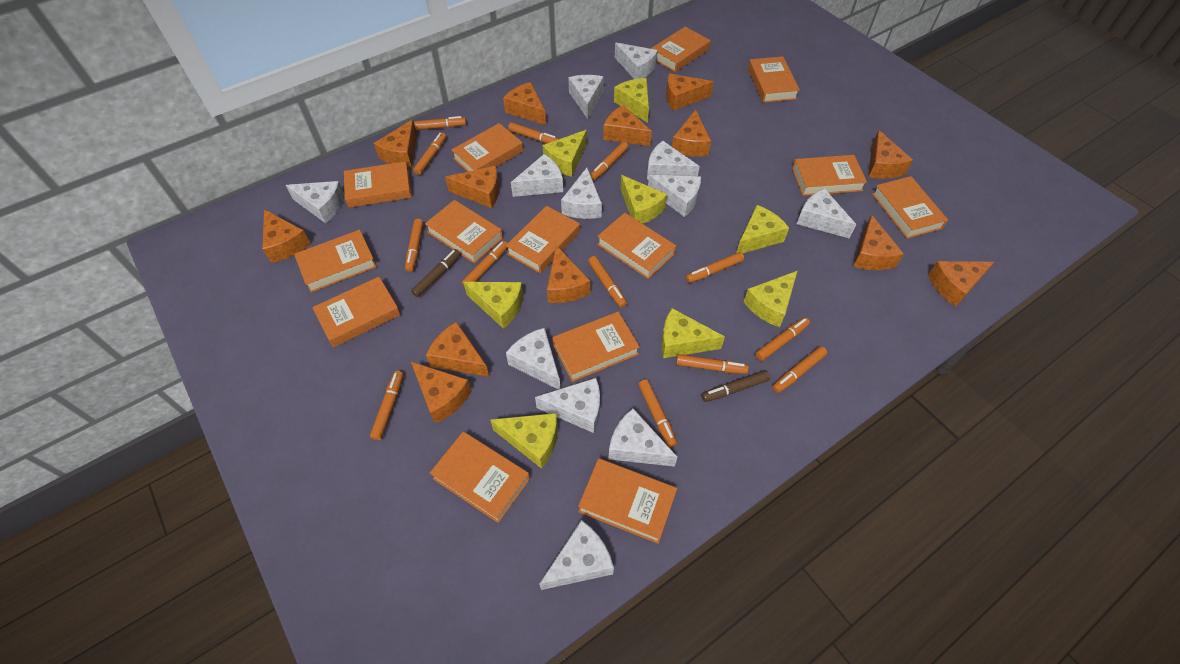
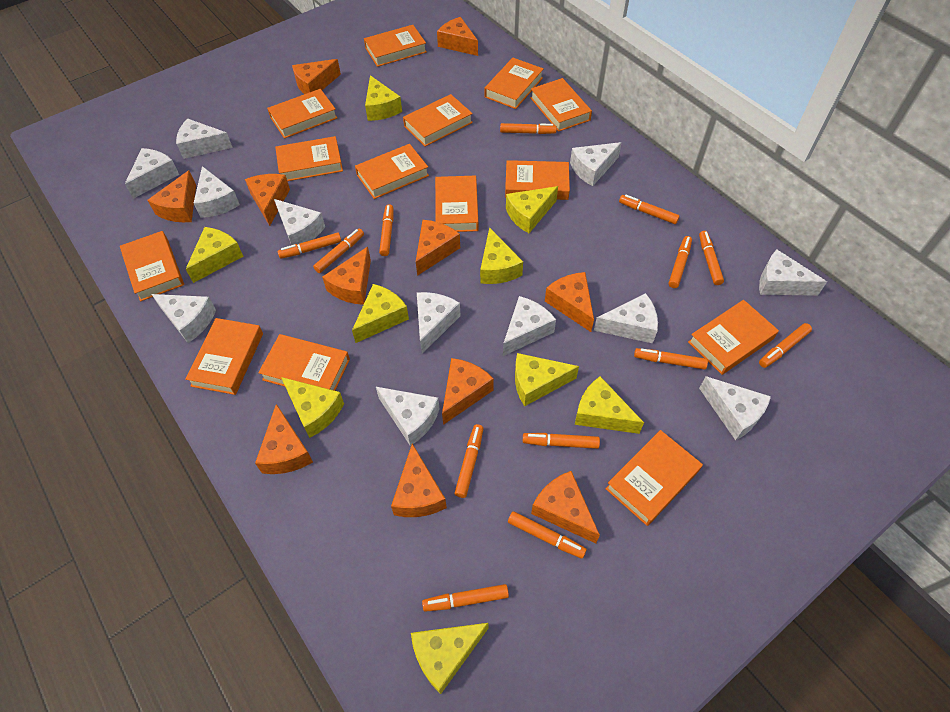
brown marker: [411,249,461,297] [701,370,770,402] = 2 -> none = 0
orange cheese: [262,209,311,263] [374,119,417,167] [411,362,472,424] [426,322,489,377] [445,166,499,208] [503,82,546,125] [547,245,590,303] [603,105,652,146] [666,73,714,111] [672,110,711,157] [853,215,904,270] [868,130,913,179] [928,261,994,307] = 13 -> [147,170,196,222] [245,174,290,226] [255,404,313,474] [292,59,341,94] [322,247,371,305] [391,444,447,517] [416,220,460,276] [437,17,478,56] [442,358,494,425] [531,471,600,543] [545,272,594,332] = 11
yellow cheese: [463,282,523,329] [490,413,558,469] [543,130,587,177] [614,78,649,123] [621,175,667,224] [661,308,725,358] [736,205,789,253] [744,271,798,327] = 8 -> [186,227,244,283] [281,377,344,438] [352,284,409,343] [365,75,402,121] [411,623,489,694] [480,227,523,284] [506,186,558,233] [515,353,579,406] [575,376,644,434] = 9

